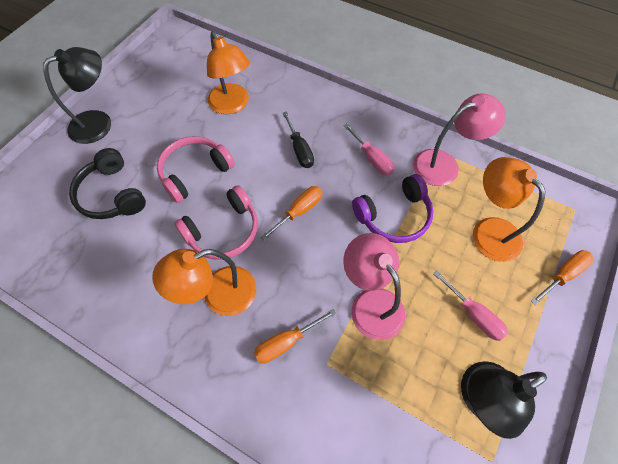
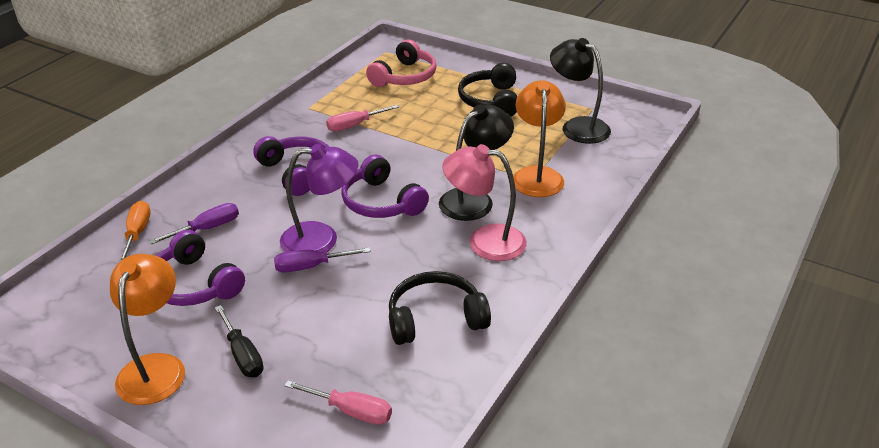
black headphones: [69,148,146,219] = 1 -> [389,271,491,345] [458,63,518,117] = 2
orange lamp: [152,249,256,316] [207,31,250,114] [473,157,545,262] = 3 -> [110,254,185,405] [513,80,566,197] = 2
orange screwdriver: [254,309,337,363] [261,186,322,240] [531,250,594,305] = 3 -> [118,201,151,263] = 1
pink headphones: [157,136,235,203] [174,185,258,260] = 2 -> [366,39,436,87] = 1
pink lamp: [343,233,405,340] [413,93,506,186] = 2 -> [442,144,527,261] = 1
purple headphones: [352,174,433,243] = 1 -> [157,230,245,306] [253,136,329,196] [341,155,429,218] = 3
purple lamp: none = 0 -> [280,144,359,252] = 1
purple screwdriver: none = 0 -> [149,203,239,244] [274,247,371,273] = 2

